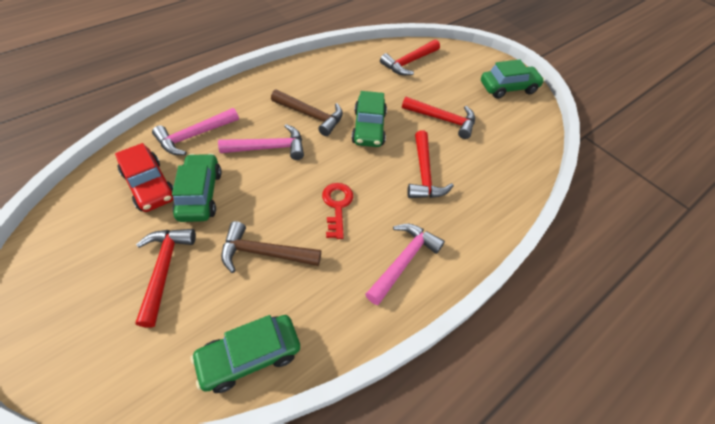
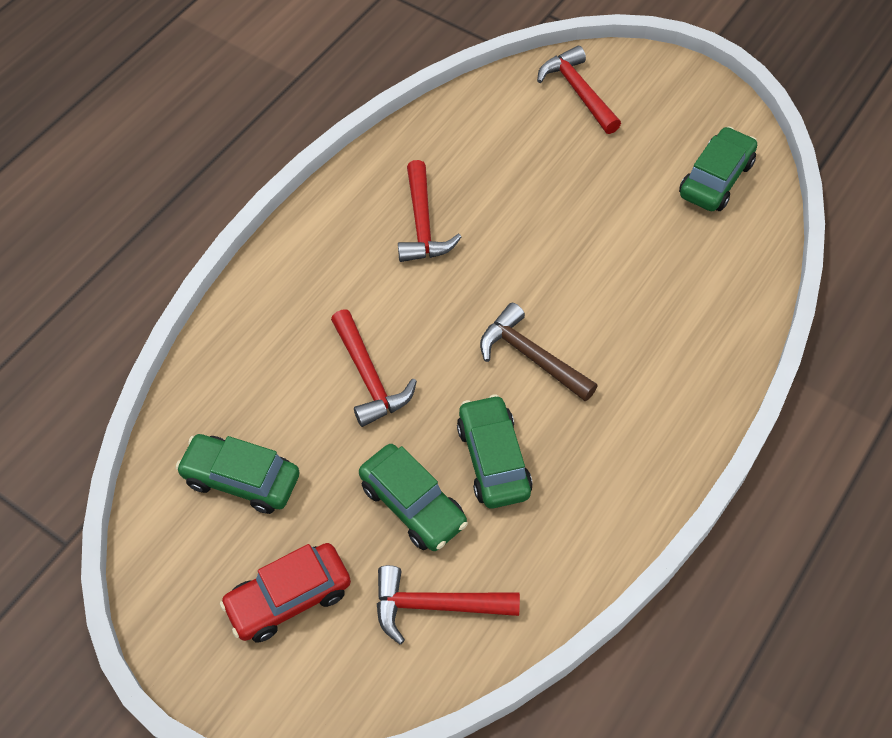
brown hammer: [221,221,321,273] [271,90,343,136] = 2 -> [480,303,598,402] = 1
pink hammer: [152,108,239,155] [218,124,304,160] [365,224,445,305] = 3 -> none = 0
red key: [322,183,353,239] = 1 -> none = 0

